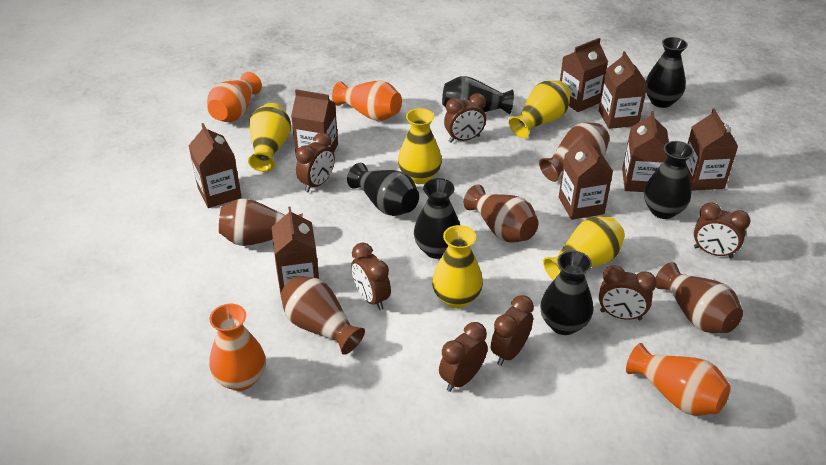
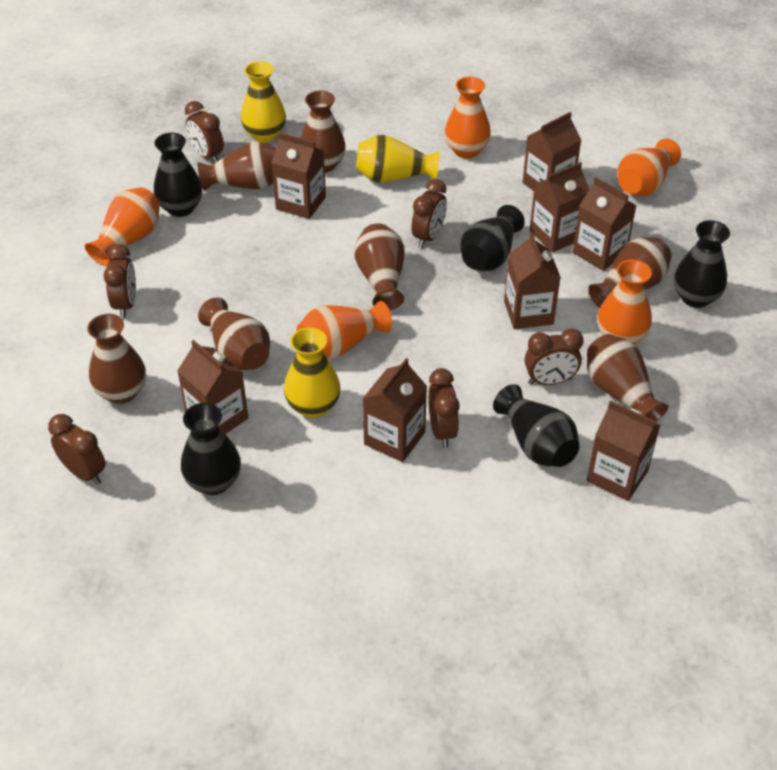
black vase: [347,163,419,216] [414,178,460,259] [442,76,514,114] [540,251,593,335] [644,141,694,219] [646,37,688,108] = 6 -> [154,133,202,217] [181,403,241,495] [460,205,525,271] [493,384,580,467] [674,220,730,308] = 5
brown clock: [296,133,335,192] [351,243,391,310] [439,322,487,392] [444,93,486,143] [491,295,534,366] [599,265,657,321] [694,202,750,258] = 7 -> [48,414,106,485] [104,244,136,318] [185,101,224,163] [411,179,447,248] [428,368,460,448] [525,329,584,385] = 6
brown vase: [219,199,303,246] [281,276,365,355] [464,184,538,243] [539,122,610,182] [656,262,743,333] = 5 -> [87,314,146,404] [197,142,276,191] [198,297,270,370] [301,91,346,173] [354,223,405,310] [587,334,669,422] [588,237,671,308] = 7
orange vase: [207,72,262,122] [209,304,266,391] [332,81,402,121] [626,343,731,416] = 4 -> [85,187,160,266] [297,301,392,359] [445,77,491,159] [597,260,652,344] [617,138,681,197] = 5
yellow vase: [248,103,291,172] [398,108,442,184] [432,225,483,308] [509,80,570,138] [543,217,625,280] = 5 -> [241,61,286,143] [284,328,341,418] [356,135,440,182] = 3

